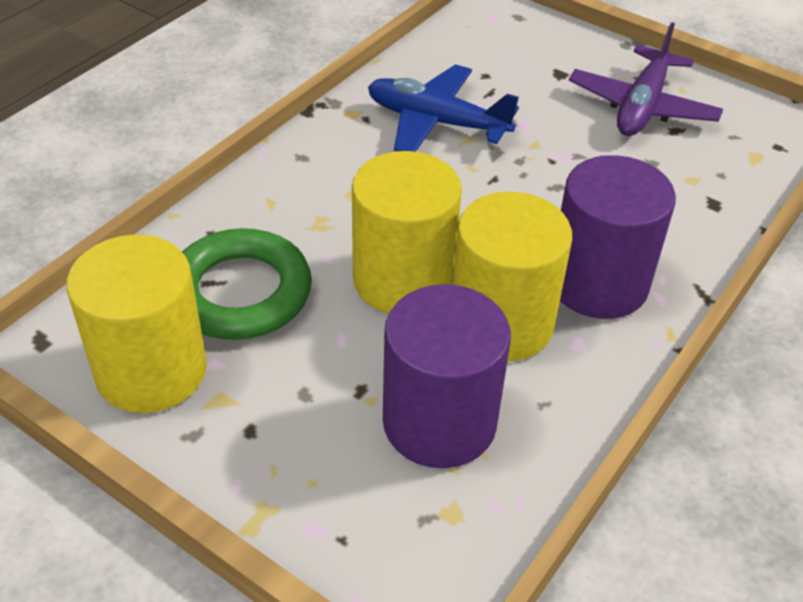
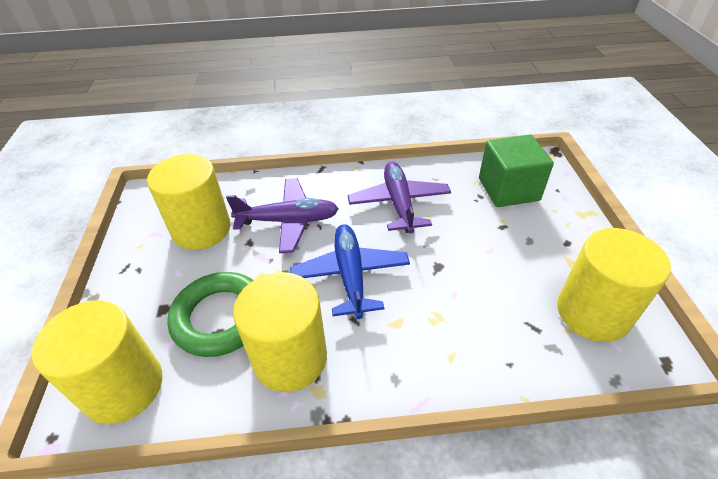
green cube: none = 0 -> [479,134,554,207] = 1
purple cylinder: [383,284,511,468] [560,155,676,319] = 2 -> none = 0
purple plane: [569,22,723,136] = 1 -> [226,178,339,253] [348,162,451,233] = 2
yellow cylinder: [66,235,207,413] [352,151,462,313] [453,192,572,361] = 3 -> [32,300,162,424] [147,154,231,250] [233,272,327,392] [557,228,671,342] = 4

